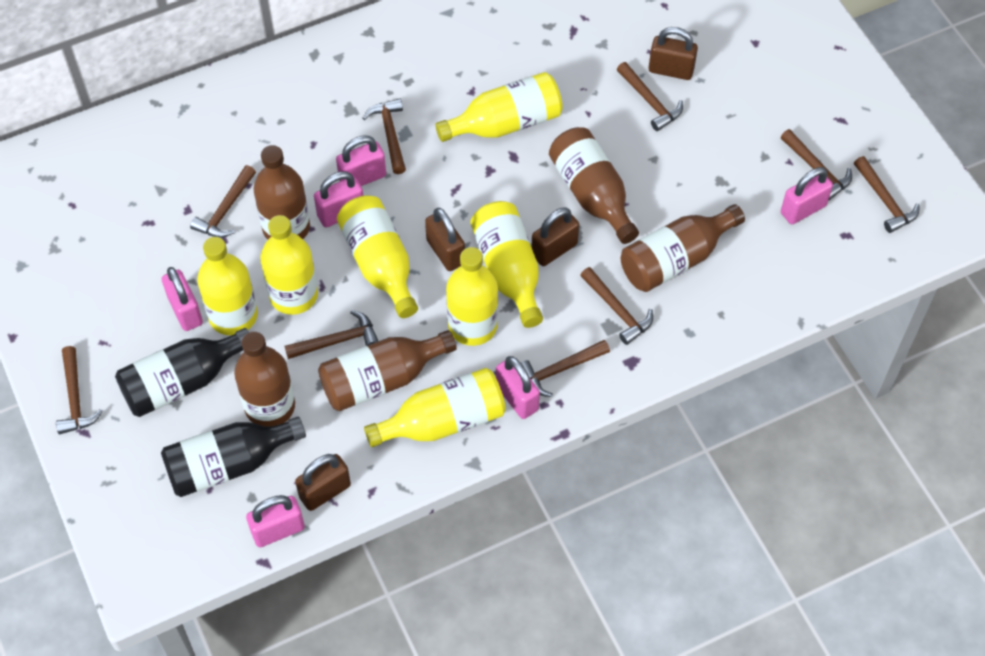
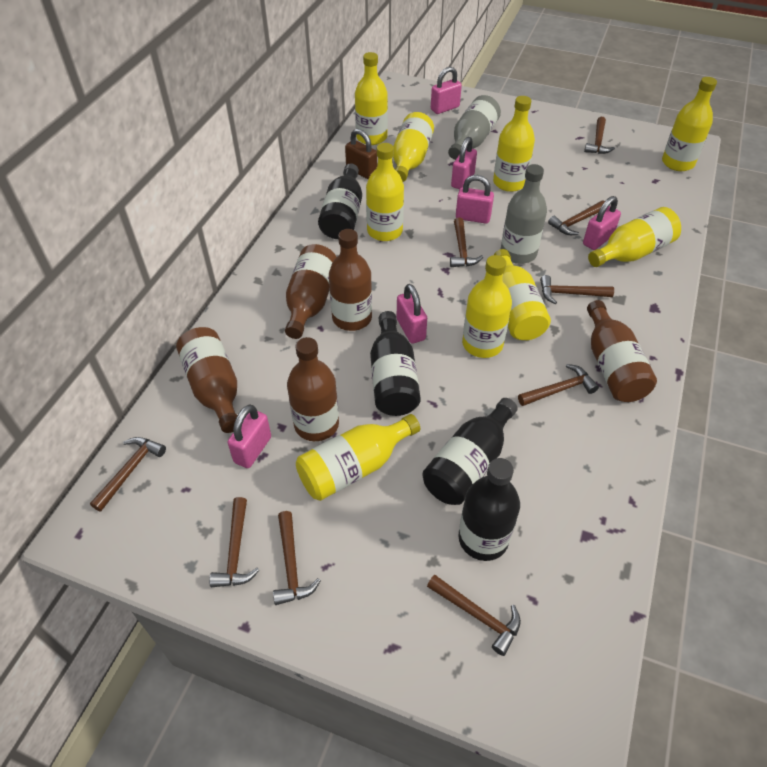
black bottle: [115,328,249,417] [161,417,306,497] = 2 -> [318,163,362,239] [370,311,421,416] [422,398,518,505] [458,458,520,561] = 4
brown padlock: [295,454,351,511] [425,208,465,271] [532,207,579,266] [649,27,698,80] = 4 -> [345,129,377,179] = 1
grey bottle: none = 0 -> [448,95,501,160] [501,164,547,264] = 2
yellow bottle: [197,237,258,335] [260,215,318,315] [337,195,418,318] [364,368,506,447] [435,72,563,142] [446,247,498,346] [471,201,543,328] = 7 -> [296,414,420,501] [355,52,388,145] [366,143,404,241] [393,112,434,182] [462,255,512,358] [493,96,535,192] [494,249,551,340] [588,207,681,267] [662,77,717,171] = 9

